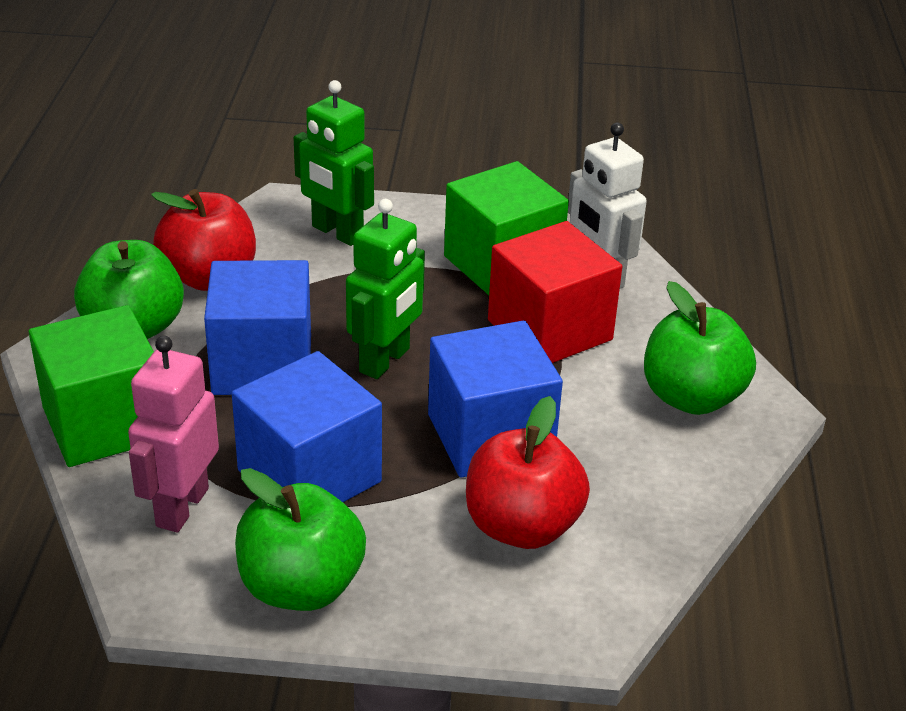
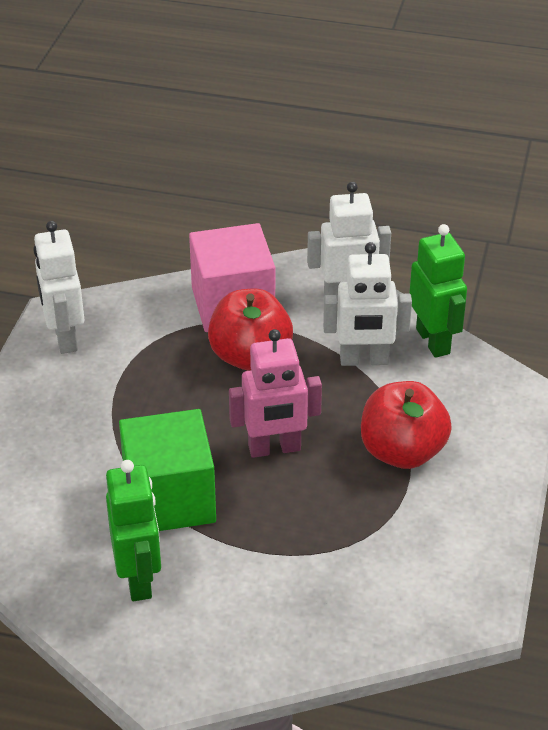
blue cube: [204,260,311,395] [232,351,382,502] [428,320,563,478] = 3 -> none = 0
green apple: [74,240,184,339] [235,468,366,611] [644,281,756,415] = 3 -> none = 0
green cube: [29,305,154,467] [444,161,569,295] = 2 -> [119,409,216,531] = 1
pink cube: none = 0 -> [189,223,275,332] = 1
red cube: [488,221,622,363] = 1 -> none = 0
white robot: [568,122,647,289] = 1 -> [34,221,84,354] [307,182,391,301] [323,242,412,366] = 3

